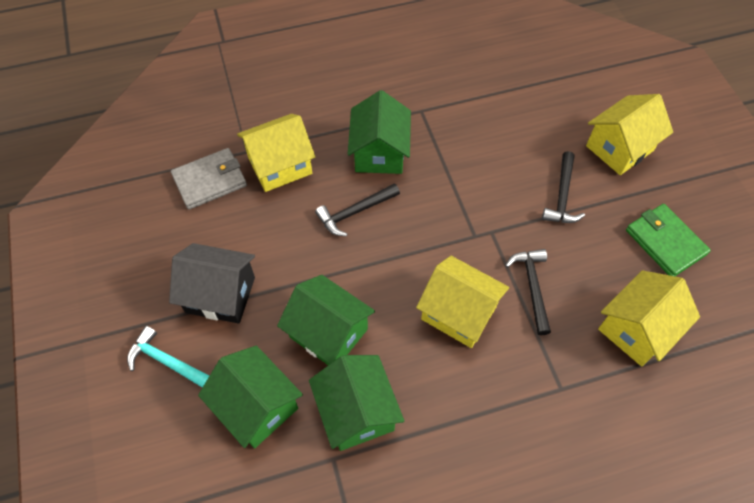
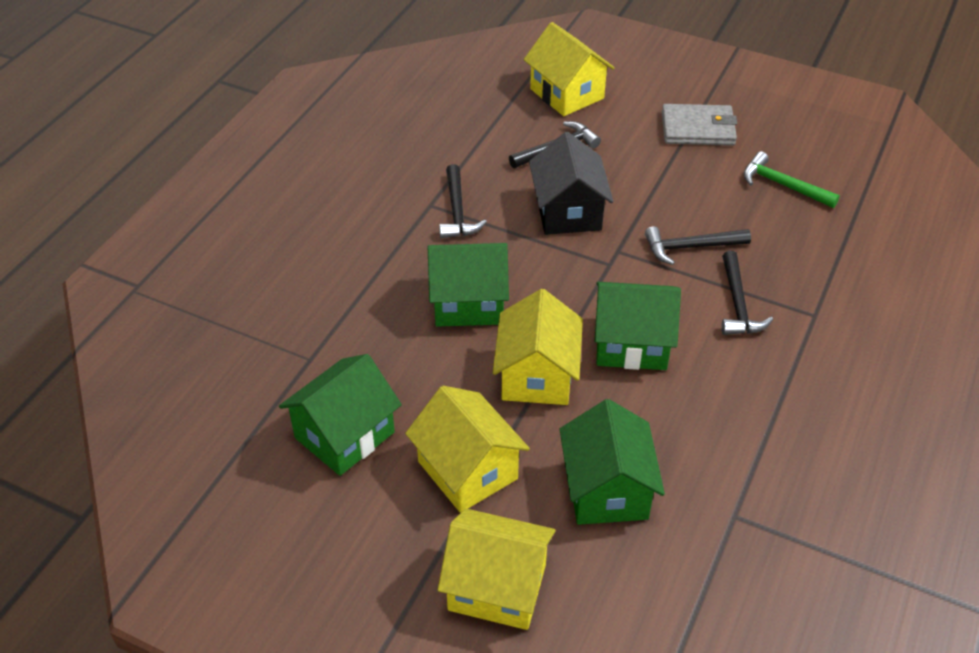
black hammer: [315,183,400,236] [505,249,551,335] [542,151,585,223] = 3 -> [439,164,487,239] [509,121,601,168] [645,226,751,265] [721,251,773,335] = 4
green hammer: none = 0 -> [743,151,840,208] = 1
green wallet: [626,204,711,276] = 1 -> none = 0
turquoise hammer: [127,326,210,388] = 1 -> none = 0

